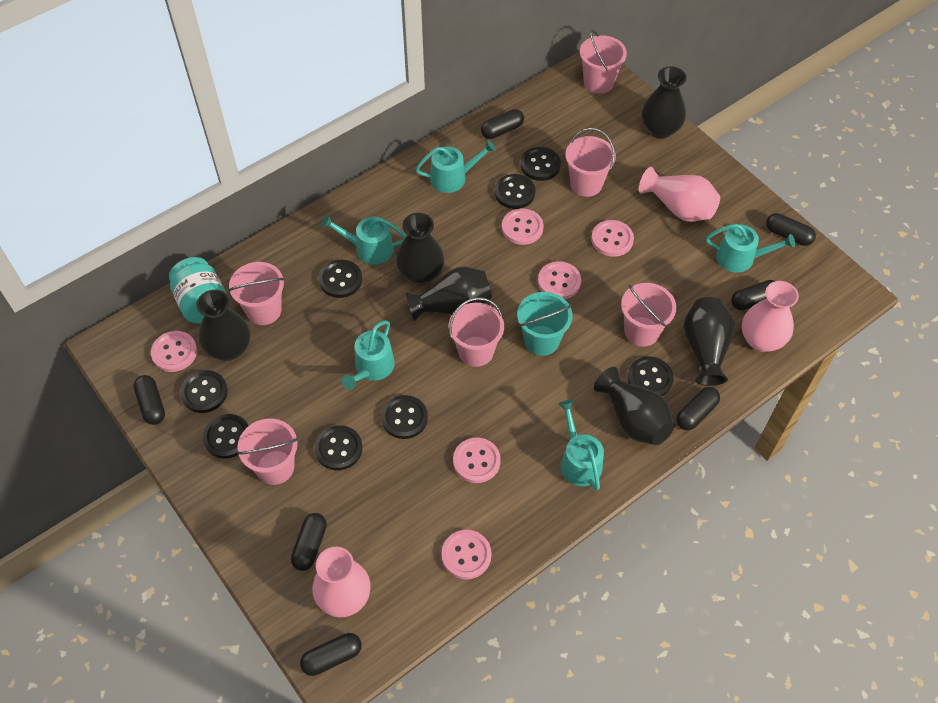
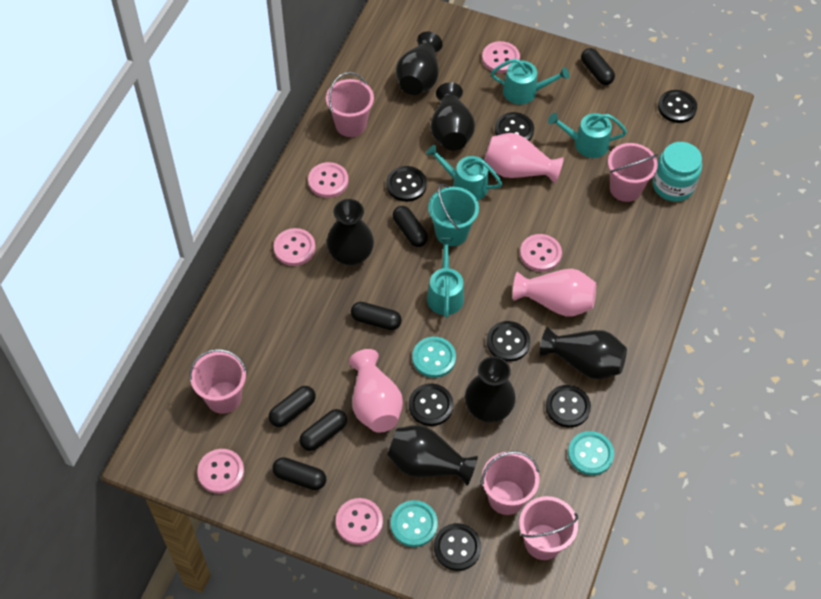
black button: [180,370,228,413] [203,414,249,459] [315,425,362,470] [319,260,362,298] [381,395,428,439] [495,174,536,209] [521,147,561,181] [627,356,674,396] = 8 -> [386,166,427,202] [409,383,453,426] [434,523,481,571] [487,321,530,362] [495,112,534,141] [546,385,591,428] [658,90,697,123] = 7
black capsule: [133,375,165,425] [291,513,327,571] [300,633,362,676] [481,109,524,139] [676,387,720,430] [731,280,775,310] [766,213,816,246] = 7 -> [268,386,316,427] [272,457,326,490] [299,409,347,451] [351,302,402,330] [393,206,428,247] [581,48,615,85] = 6
pink bucket: [228,262,285,325] [237,418,298,485] [449,297,504,367] [565,128,616,197] [580,29,627,94] [621,283,676,347] = 6 -> [189,349,247,414] [326,72,374,137] [481,451,539,515] [519,496,578,560] [608,143,658,202] = 5
turquoise button: none = 0 -> [391,500,438,547] [412,337,456,378] [568,431,614,475] = 3
turquoise watering can: [321,215,406,265] [342,320,395,390] [416,140,496,193] [559,400,604,491] [706,224,795,273] = 5 -> [426,145,502,201] [427,237,464,318] [491,59,569,105] [548,113,627,158] = 4

